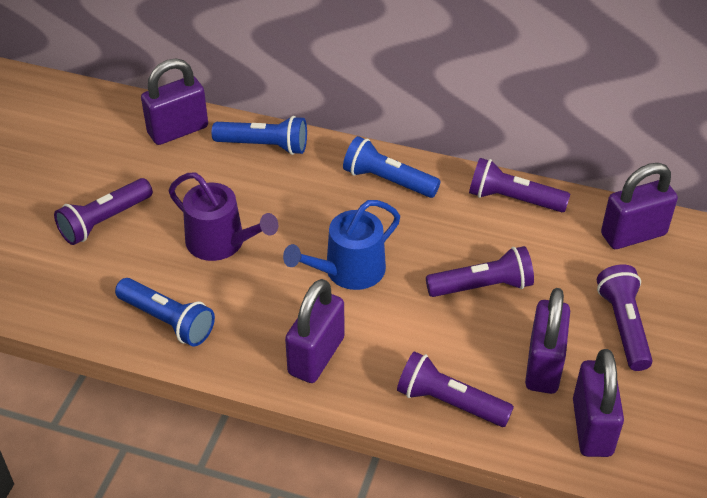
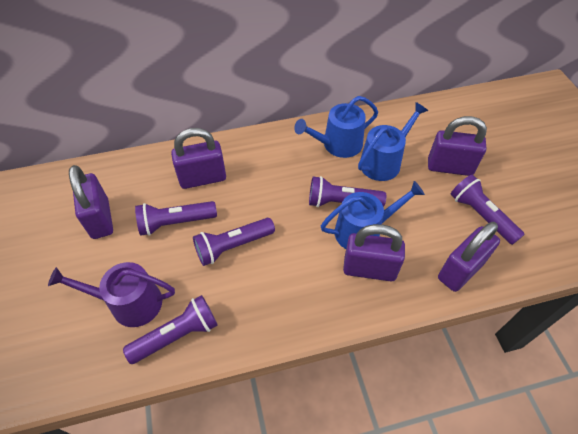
blue flashlight: [115,278,215,346] [212,116,307,155] [343,136,440,198] = 3 -> none = 0
blue watering can: [283,200,400,290] = 1 -> [294,96,378,158] [321,181,425,249] [358,102,428,181] = 3

